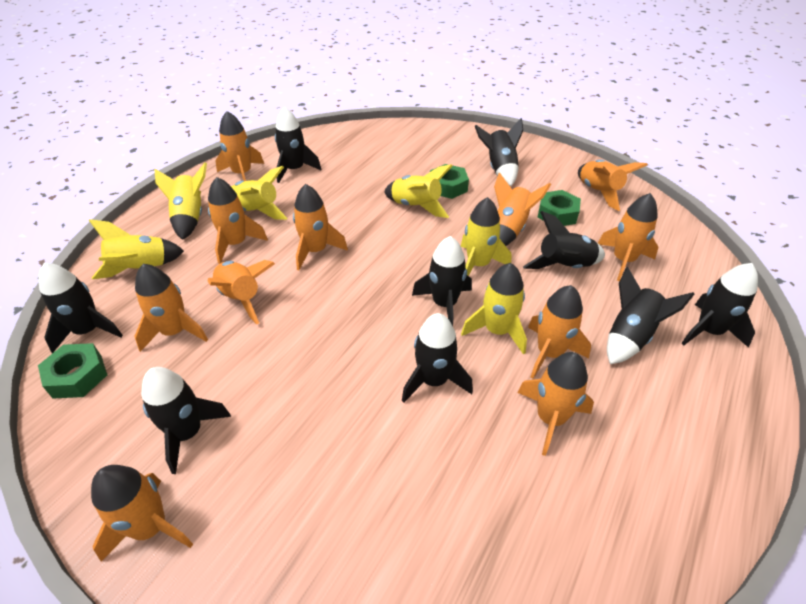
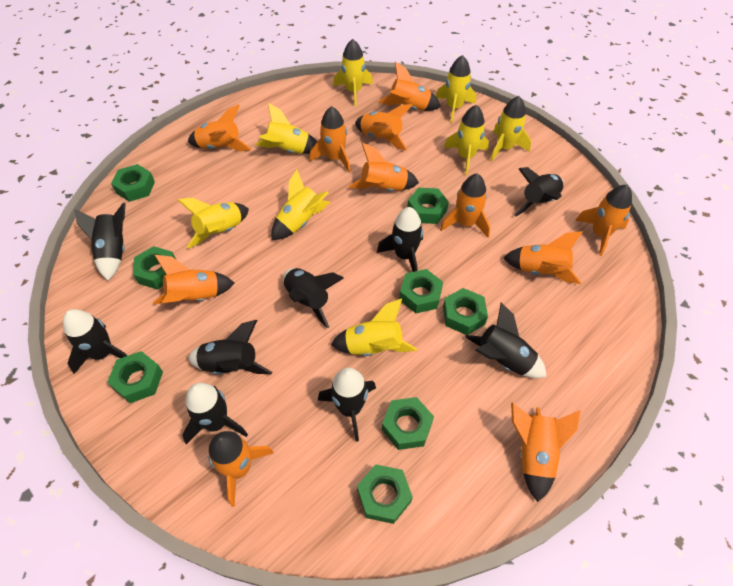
green nut: [38,343,107,399] [430,164,469,199] [537,190,581,226] = 3 -> [107,351,163,403] [111,164,155,202] [133,246,176,290] [357,464,413,524] [382,397,434,450] [399,269,443,313] [407,188,449,224] [443,288,488,335] = 8
yellow rocket: [89,219,184,279] [154,162,207,240] [231,166,288,220] [384,164,452,218] [461,197,511,276] [461,263,527,355] = 6 -> [178,198,249,249] [256,103,317,154] [272,170,330,240] [331,298,417,356] [333,39,373,106] [436,55,476,123] [444,105,489,175] [490,96,531,162] = 8

